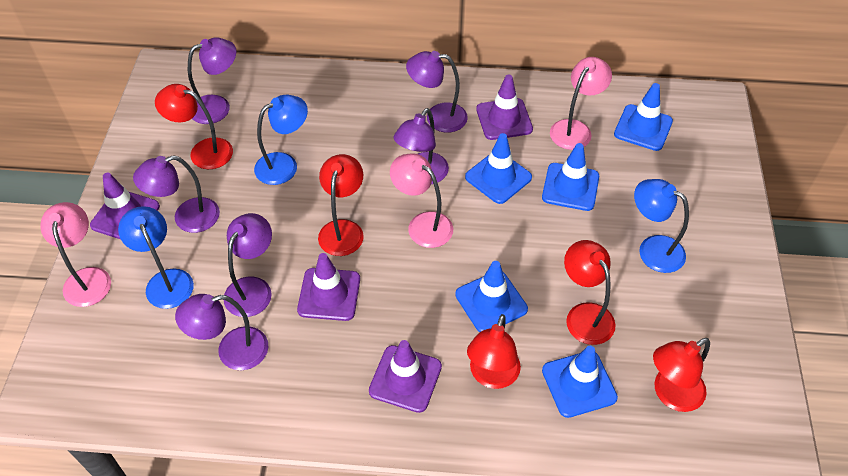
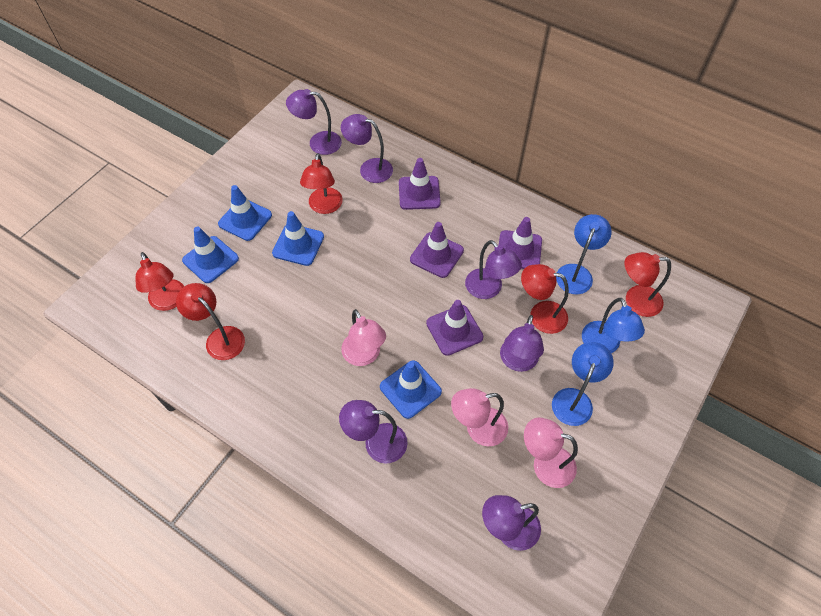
blue traffic cone: [455,261,528,332] [465,133,532,204] [542,143,599,211] [542,346,618,418] [614,83,673,151] = 5 -> [182,226,239,283] [218,185,272,241] [272,211,324,266] [380,360,442,419] = 4

